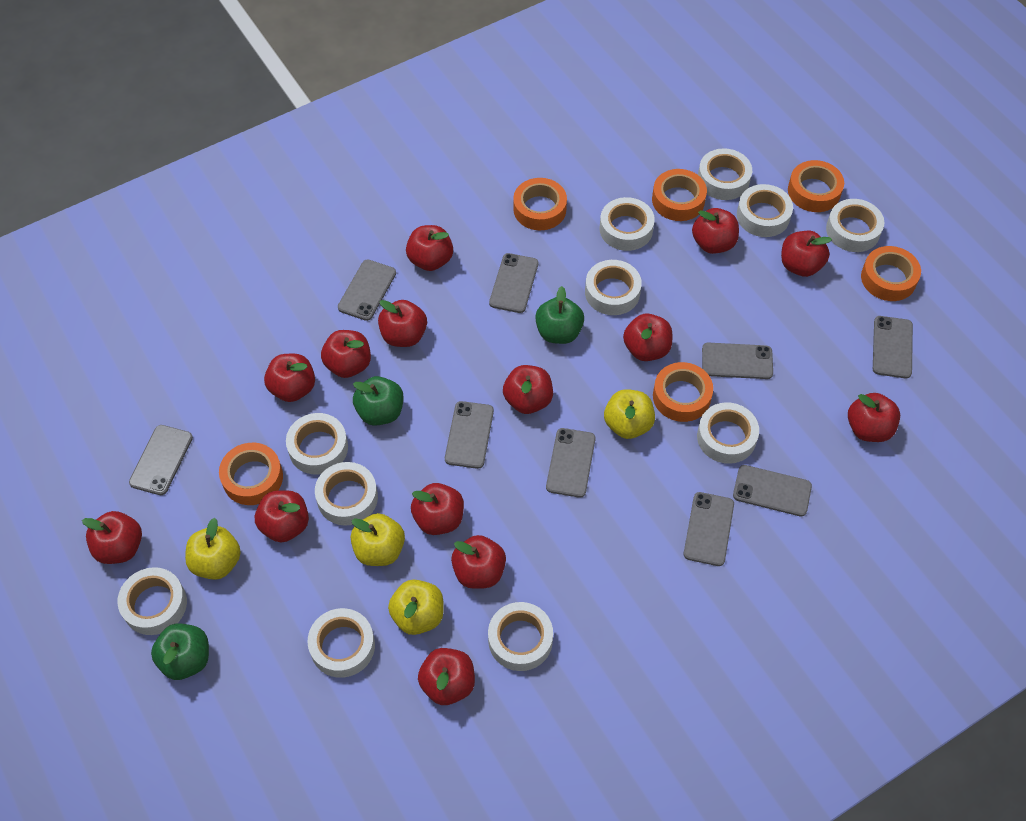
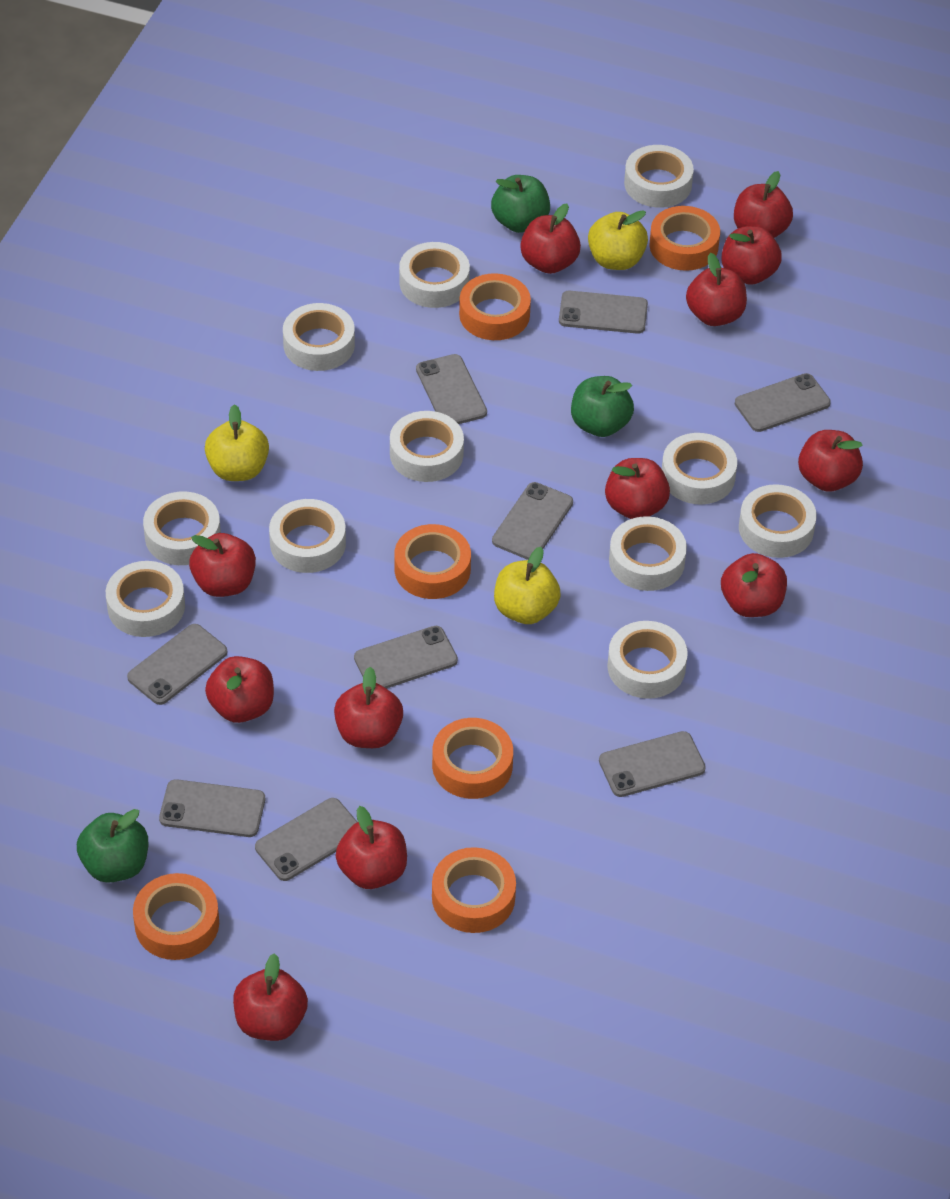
red apple: [82,511,142,564] [255,490,309,543] [264,354,315,402] [321,330,371,378] [378,300,427,347] [406,225,453,271] [411,483,464,535] [418,648,475,705] [451,535,506,589] [503,365,553,414] [623,313,672,361] [692,208,739,254] [781,231,832,277] [848,393,900,442] = 14 -> [189,533,256,597] [205,656,274,723] [233,953,308,1041] [334,667,403,748] [336,806,407,889] [520,204,581,274] [605,458,670,519] [686,253,747,326] [721,226,782,285] [721,553,787,617] [734,171,793,238] [798,430,863,492] = 12
yellow apple: [185,518,241,580] [351,513,405,566] [388,580,444,635] [604,389,655,439] = 4 -> [205,404,269,481] [494,547,561,624] [588,210,648,270] = 3

